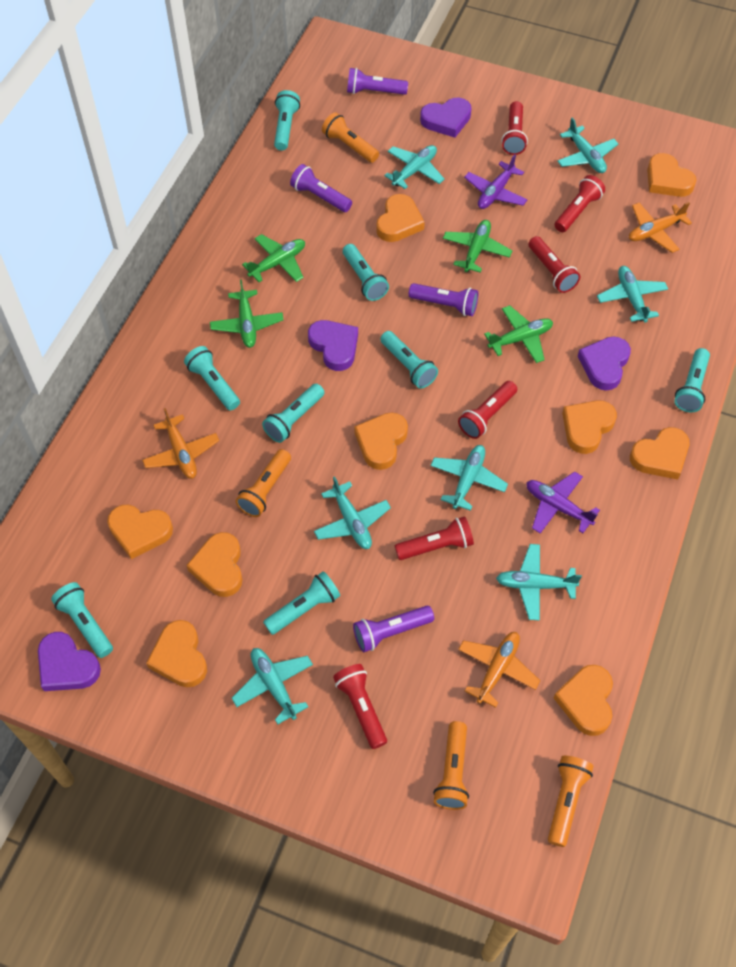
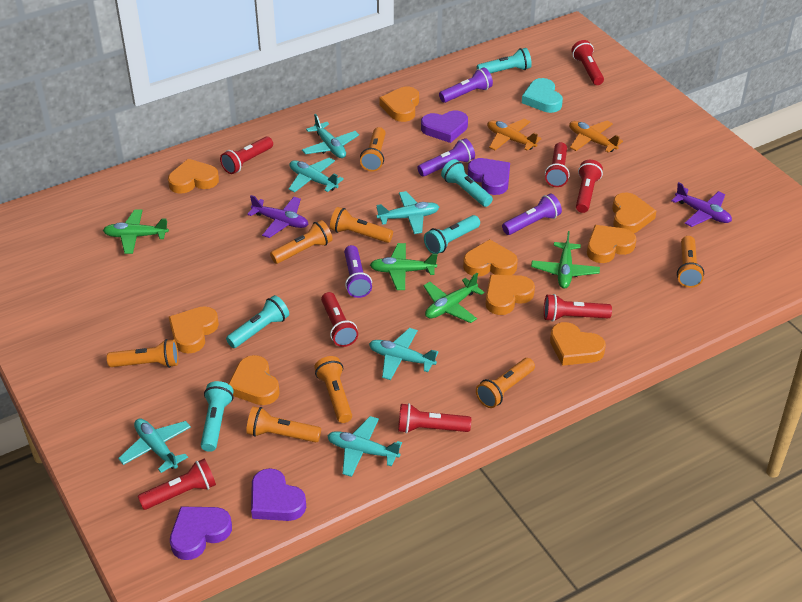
orange flashlight: [235,449,291,517] [322,112,379,163] [433,721,469,810] [548,756,593,847] = 4 -> [107,339,178,368] [246,406,321,443] [270,220,332,264] [314,356,352,423] [330,207,393,243] [360,127,386,171] [476,358,535,408] [677,236,704,288] = 8
orange plane: [142,408,219,479] [458,632,540,708] [629,202,692,253] = 3 -> [487,118,541,151] [569,121,623,153] = 2
red flashlight: [333,664,387,749] [395,516,474,560] [458,381,517,439] [501,101,528,155] [529,236,580,293] [555,175,605,232] = 6 -> [138,459,216,510] [220,137,273,174] [321,292,358,347] [398,403,471,433] [544,294,612,322] [545,142,570,187] [571,40,604,85] [576,160,603,213] = 8
turquoise flashlight: [51,582,113,658] [184,346,240,410] [262,384,325,443] [263,571,340,635] [274,90,300,151] [343,244,389,301] [380,331,438,389] [674,348,710,412] = 8 -> [201,381,233,452] [226,295,289,348] [424,215,480,254] [441,159,493,207] [477,48,532,73] = 5
turquoise heart: none = 0 -> [522,78,563,113] = 1
turquoise plane: [232,648,313,724] [314,476,391,549] [384,145,445,189] [430,445,508,511] [496,544,582,620] [557,117,618,173] [597,266,668,322] = 7 -> [118,418,191,473] [288,158,344,193] [302,114,359,158] [327,416,402,477] [369,328,439,380] [376,191,439,234] = 6

